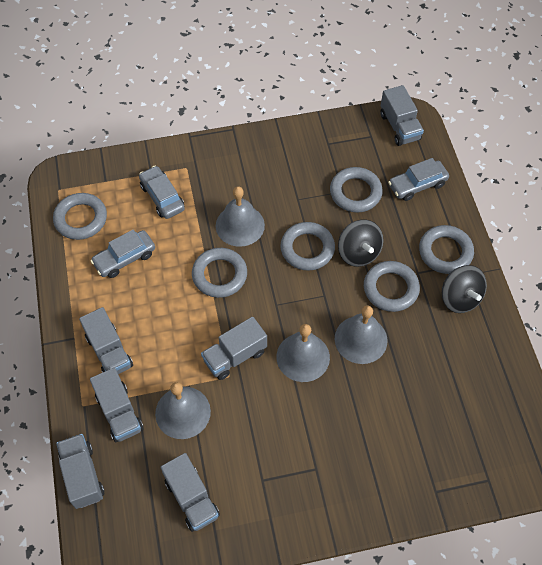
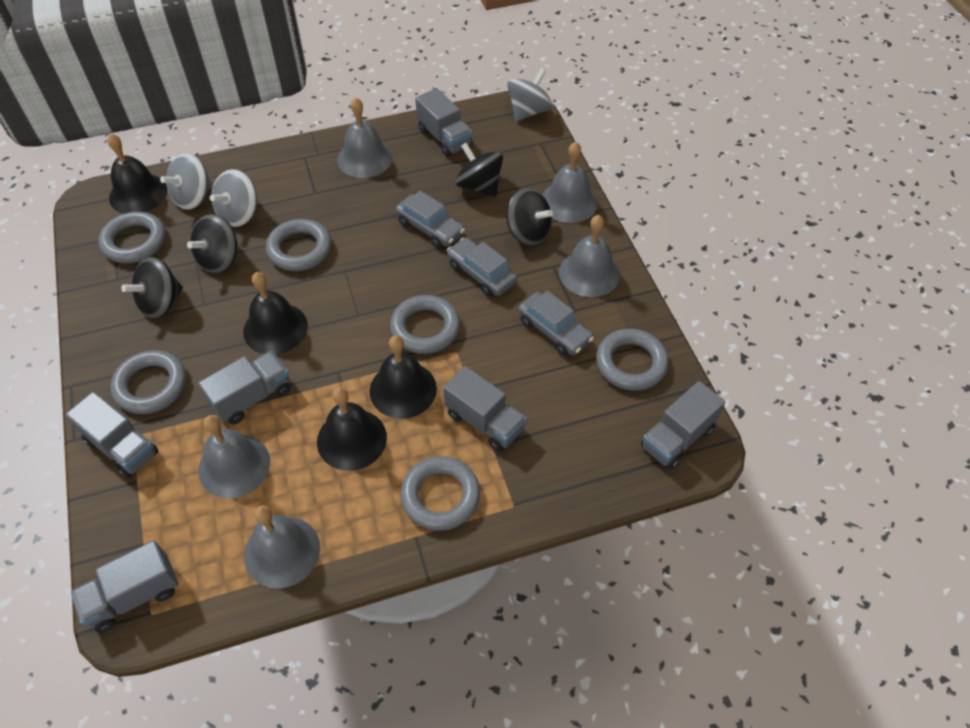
black bell: none = 0 -> [107,133,167,214] [243,272,308,354] [317,387,387,471] [370,335,437,419] = 4
black spinning top: [338,220,384,267] [442,265,487,313] = 2 -> [121,257,183,319] [187,214,238,274] [455,143,503,197] [506,188,553,246] = 4
grey bell: [155,382,211,439] [216,187,265,247] [276,324,330,382] [335,305,388,364] = 4 -> [198,415,270,499] [244,505,320,589] [337,97,392,178] [542,142,598,223] [559,215,620,297] = 5
grey spinning top: none = 0 -> [160,153,212,210] [210,169,257,227] [507,68,553,122] = 3

